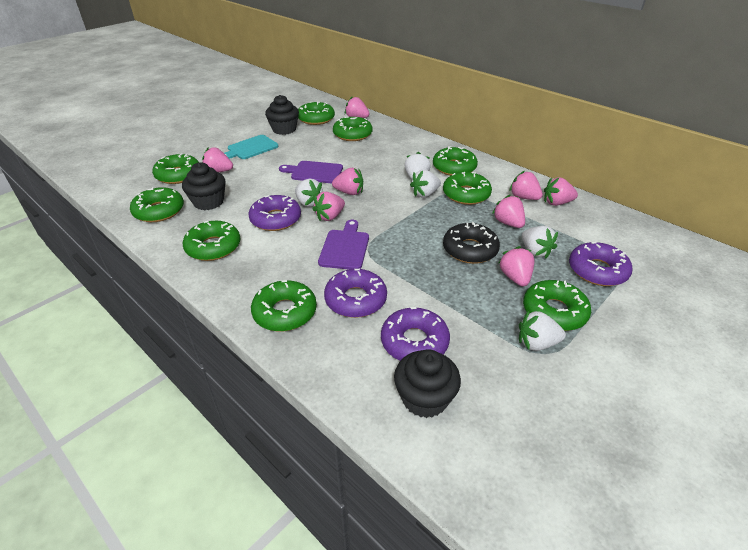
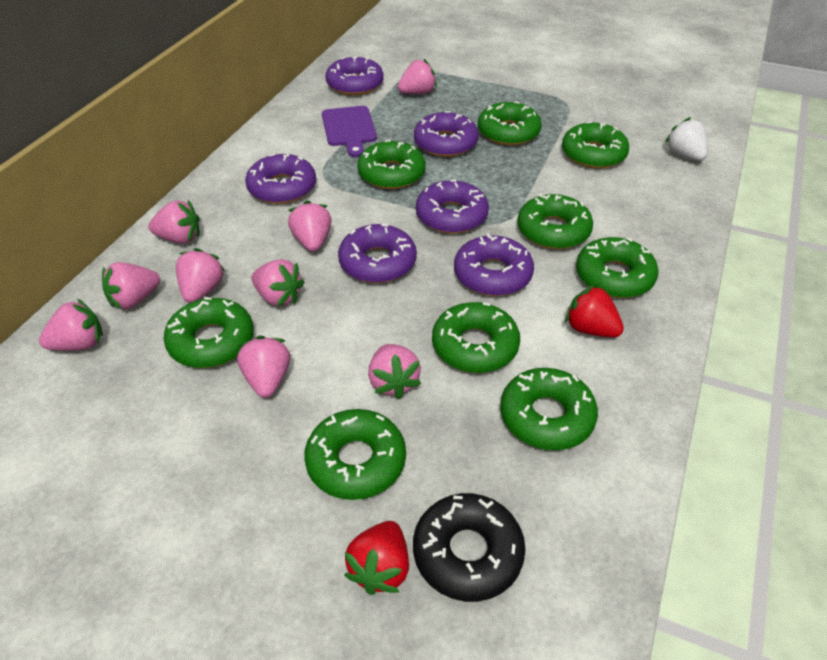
black cupcake: [182,162,226,210] [265,95,299,135] [394,349,461,418] = 3 -> none = 0
pink strawberry: [202,147,233,172] [313,192,345,221] [332,168,363,195] [345,96,370,118] [492,195,525,228] [499,246,535,286] [509,171,543,200] [544,177,578,206] = 8 -> [39,299,103,351] [102,262,160,310] [148,200,200,244] [176,248,225,303] [237,336,290,398] [252,259,305,307] [288,201,332,252] [368,344,421,399] [398,59,437,94] = 9
purple cutting board: [279,161,343,183] [318,220,369,269] = 2 -> [322,106,377,157] = 1
purple donut: [249,195,301,231] [324,269,387,318] [381,307,450,361] [569,242,633,286] = 4 -> [245,153,316,204] [325,56,384,95] [338,224,417,283] [414,111,479,157] [416,180,489,234] [454,234,534,296] = 6
red strawberry: none = 0 -> [344,521,409,595] [565,284,624,337] = 2
turquoise cutting board: [224,135,278,159] = 1 -> none = 0
white strawberry: [295,179,323,207] [404,152,431,180] [410,170,441,197] [519,310,566,351] [522,226,558,258] = 5 -> [665,117,708,161] = 1

